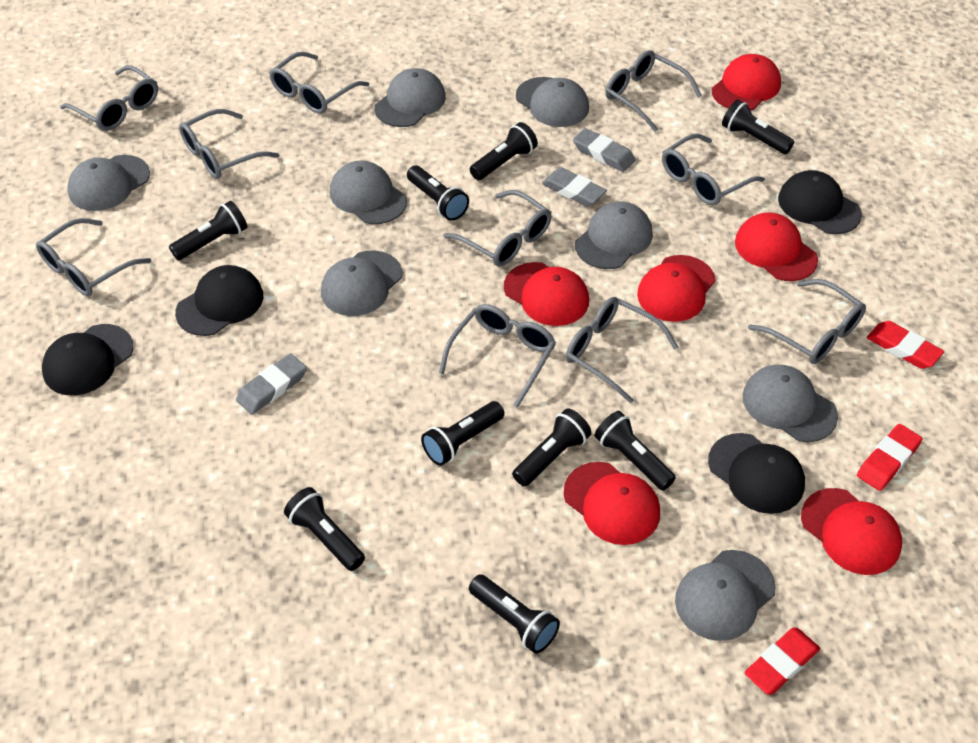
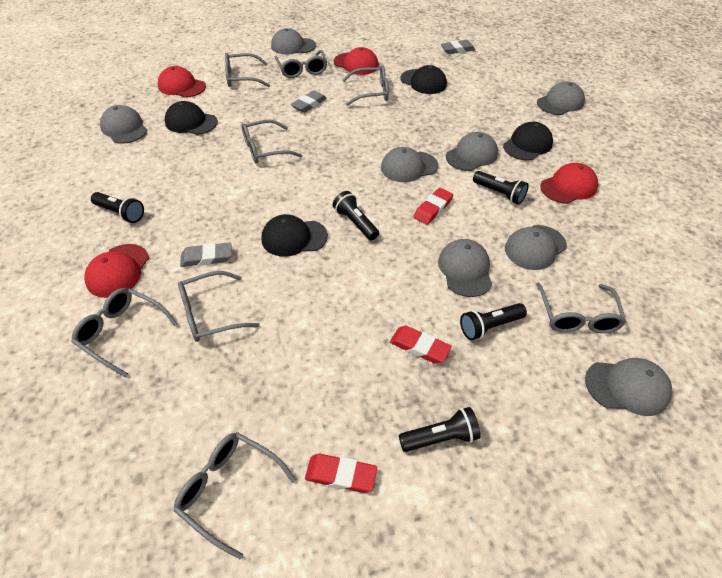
black flashlight: [169,201,247,260] [284,487,365,571] [407,166,469,221] [421,401,505,466] [469,575,560,654] [470,122,538,180] [512,409,592,487] [594,411,676,491] [722,100,794,154] = 9 -> [91,192,144,223] [333,191,379,241] [399,407,481,452] [460,303,527,340] [473,171,529,205] = 5
grey glasses: [36,218,151,296] [60,65,158,131] [179,109,279,179] [269,52,369,114] [439,304,556,408] [443,190,551,267] [566,297,678,403] [605,50,702,132] [662,134,765,205] [748,279,866,364] = 10 -> [71,288,178,377] [173,432,296,559] [178,271,260,342] [225,53,270,87] [242,120,303,164] [275,50,327,78] [343,65,389,106] [536,283,626,333] = 8
red cap: [504,262,589,326] [564,462,660,545] [637,255,716,322] [712,54,781,110] [735,212,818,281] [801,488,902,575] = 6 -> [84,244,149,298] [158,66,206,98] [334,47,379,75] [540,163,598,204] = 4

